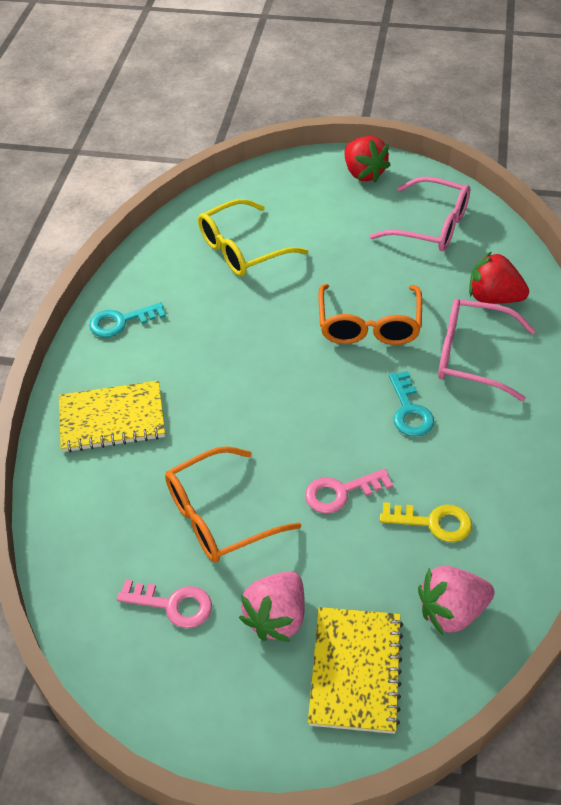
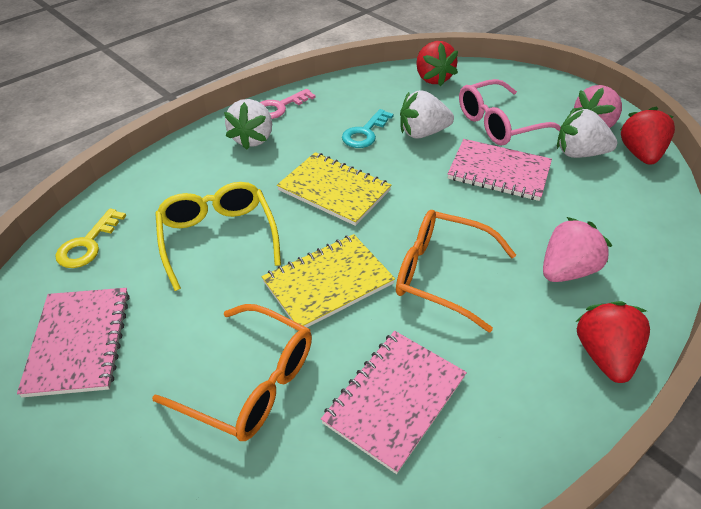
pink glasses: [370,176,470,251] [438,298,535,401] = 2 -> [459,79,561,145] = 1
pink key: [117,579,212,628] [305,469,393,514] = 2 -> [260,89,316,119] = 1
pink notebook: none = 0 -> [17,288,130,397] [321,331,467,474] [448,139,552,201] = 3
red strawberry: [345,136,391,183] [469,251,529,304] = 2 -> [416,41,458,86] [575,301,650,383] [620,106,675,165] = 3
turquoise key: [89,302,166,337] [389,371,434,437] = 2 -> [342,109,394,148] = 1
white strawberry: none = 0 -> [224,99,272,150] [400,90,454,139] [557,108,617,158] = 3

